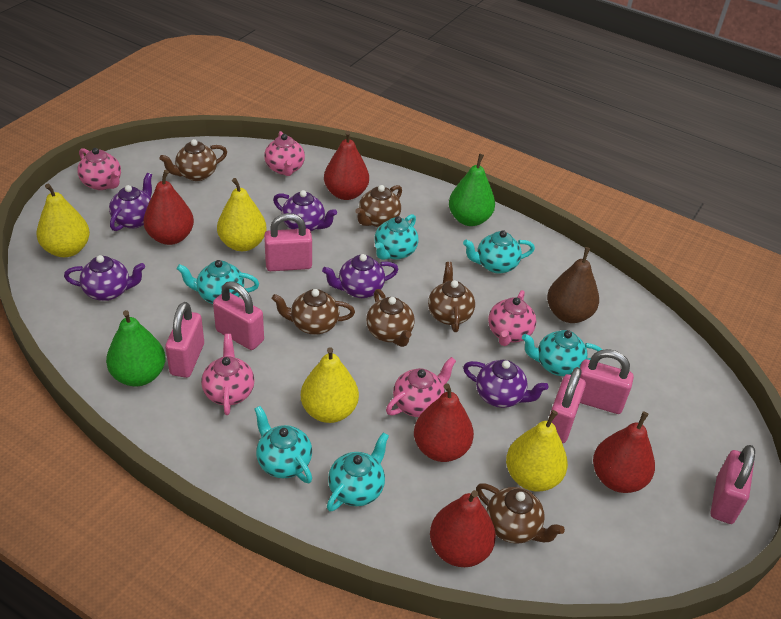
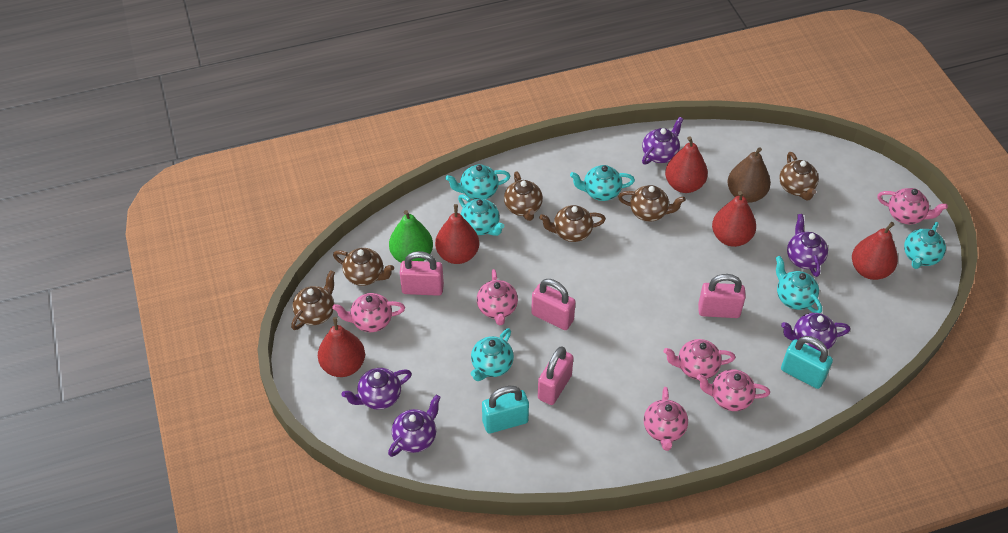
green pear: [106,310,165,386] [449,154,495,226] = 2 -> [389,210,433,263] = 1
pink padlock: [165,302,204,378] [213,281,264,350] [264,213,312,271] [550,367,586,443] [580,349,634,414] [711,445,755,524] = 6 -> [400,251,444,296] [531,279,576,330] [538,346,573,405] [698,274,746,318] = 4
pink teapot: [77,148,121,190] [201,334,255,415] [264,131,305,176] [386,357,456,417] [488,290,536,346] = 5 -> [332,293,405,332] [477,269,518,325] [644,387,688,451] [664,339,735,380] [697,369,770,411] [877,188,948,224] = 6
turquoise padlock: none = 0 -> [482,386,529,434] [781,336,833,389] = 2
yellow pear: [36,184,90,257] [217,178,266,251] [301,347,359,423] [506,410,568,492] = 4 -> none = 0

